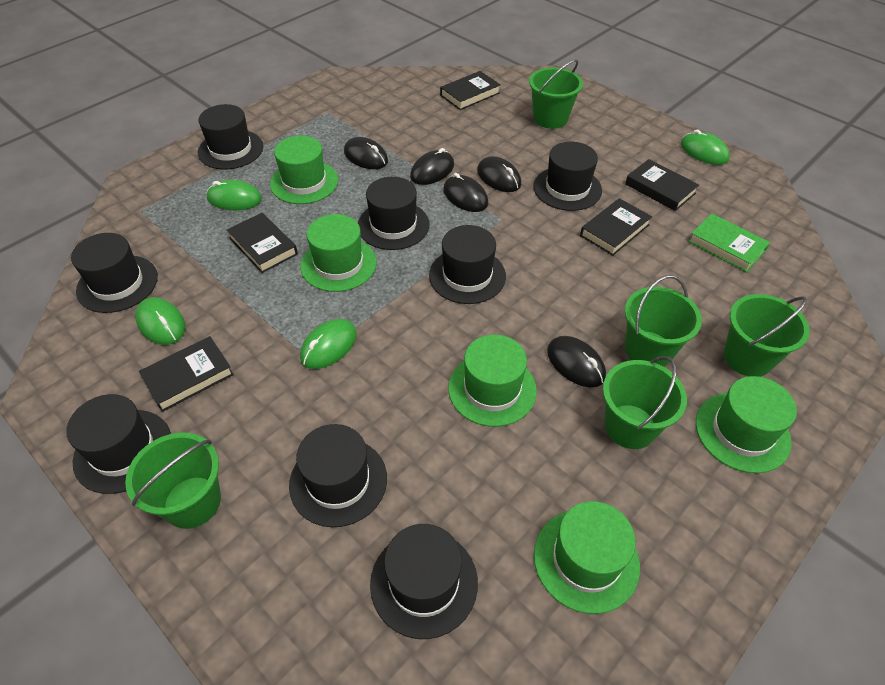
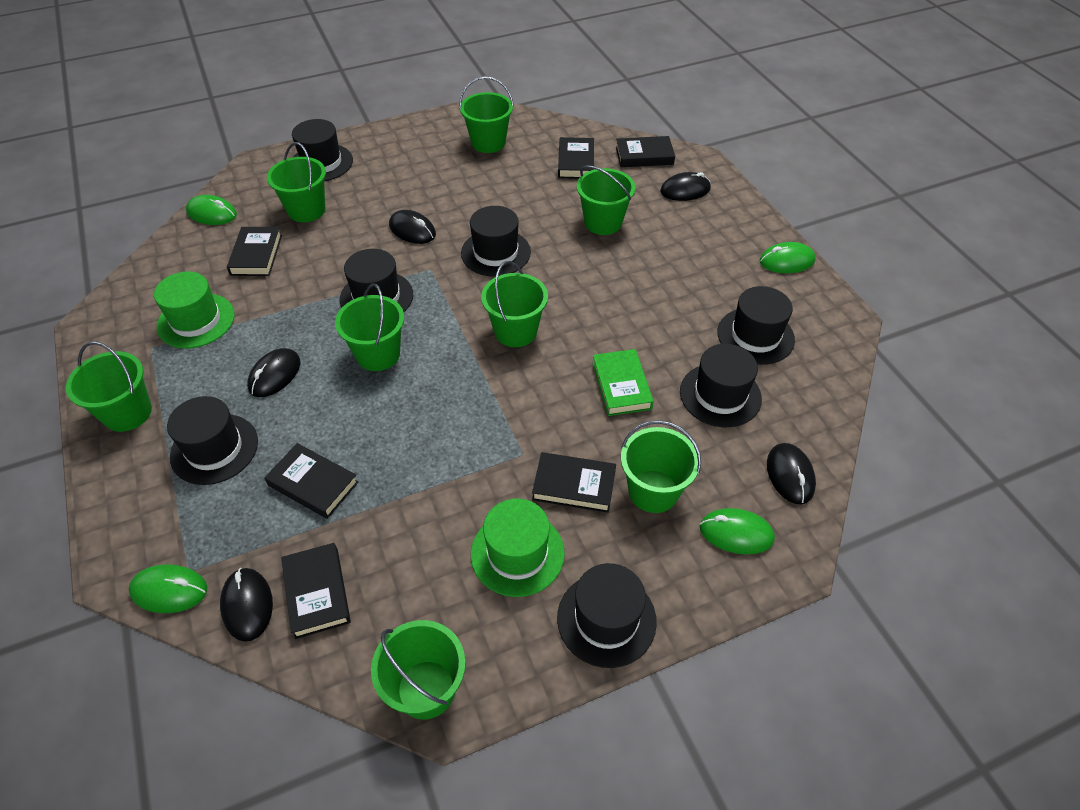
black book: [139,336,234,412] [227,213,298,273] [440,71,501,110] [580,198,652,256] [625,159,699,211] = 5 -> [227,227,282,276] [264,443,359,519] [281,543,351,639] [532,452,616,513] [558,137,594,179] [616,136,675,167] = 6
black hat: [66,394,171,494] [71,233,158,313] [198,104,263,170] [289,424,387,527] [358,177,429,250] [370,524,478,639] [429,225,506,304] [533,142,602,211] = 8 -> [167,396,258,485] [292,119,353,181] [340,249,413,312] [461,206,531,277] [557,563,657,668] [680,344,762,427] [717,286,795,365] = 7
green bucket: [125,433,221,529] [529,59,583,129] [603,356,687,449] [625,275,702,367] [724,294,810,377] = 5 -> [66,341,152,432] [267,142,326,222] [335,283,404,371] [371,620,465,719] [459,76,514,153] [481,261,548,347] [577,165,636,235] [621,420,701,513] = 8
green hat: [270,136,338,204] [300,214,377,292] [448,335,537,427] [534,501,640,614] [696,376,797,473] = 5 -> [154,271,235,349] [471,499,565,597] = 2

